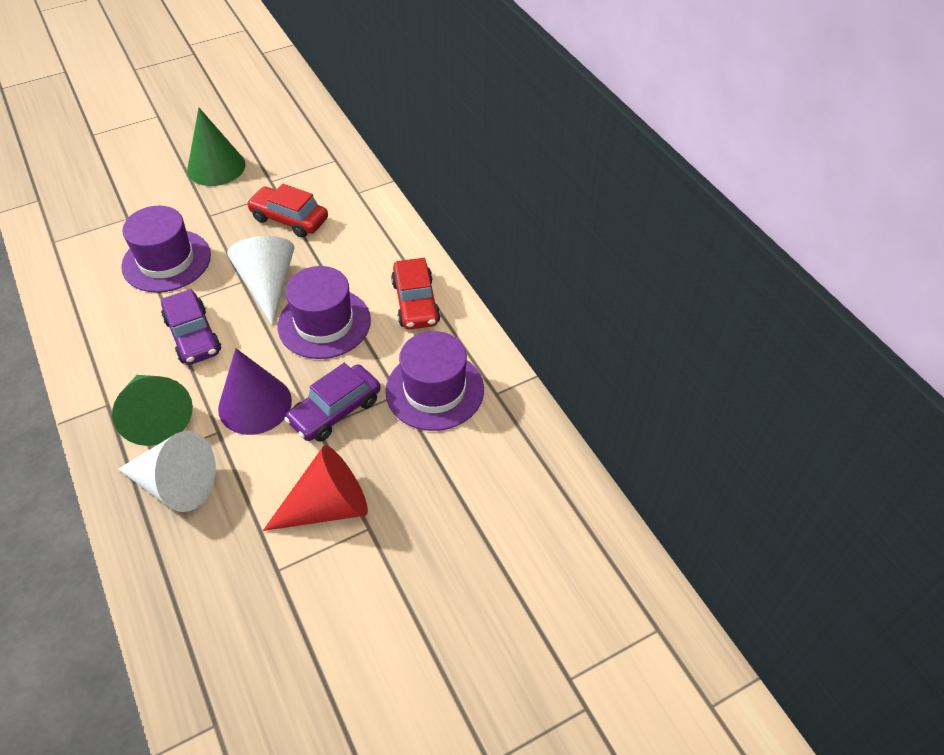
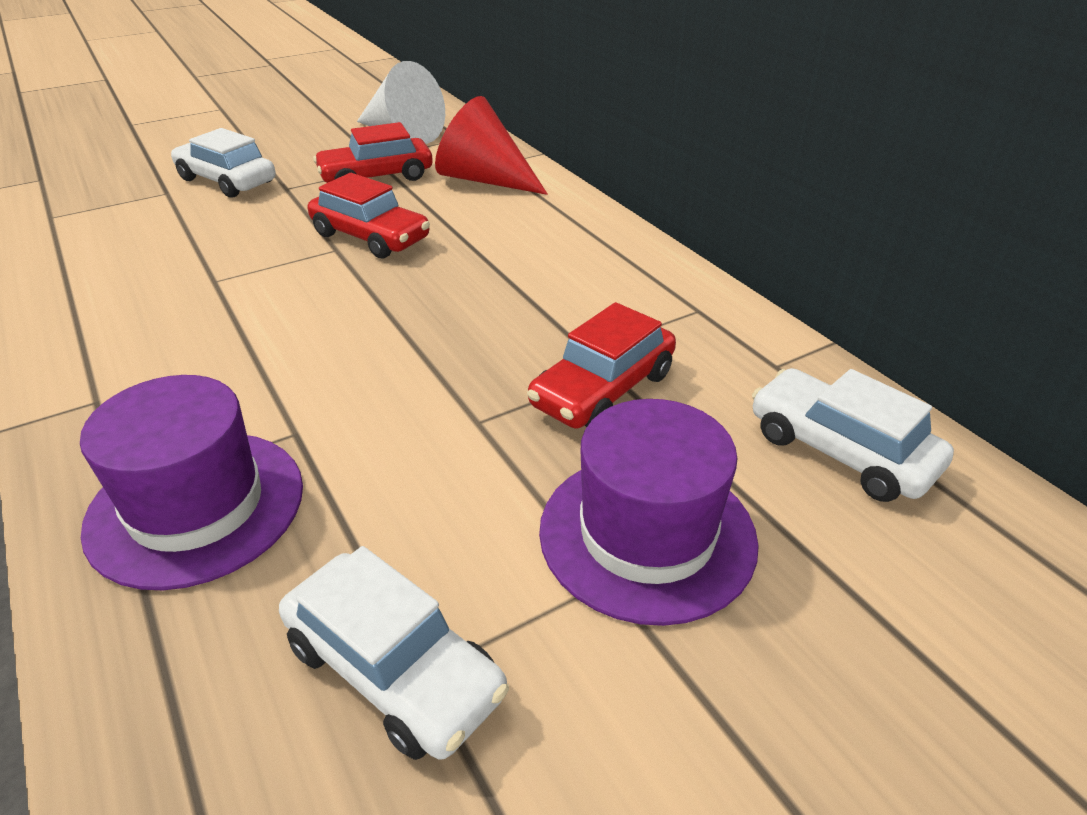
green cone: [112,375,193,446] [187,108,246,186] = 2 -> none = 0
purple car: [161,289,221,365] [284,363,381,442] = 2 -> none = 0
purple cone: [218,348,292,435] = 1 -> none = 0
purple hat: [121,206,211,293] [278,266,371,359] [385,331,484,431] = 3 -> [80,375,303,590] [539,399,759,626] = 2
red car: [246,184,328,237] [391,258,441,330] = 2 -> [308,173,430,258] [313,122,433,183] [527,302,676,429] = 3
white car: none = 0 -> [171,128,276,198] [279,546,509,760] [752,368,954,502] = 3
white cone: [118,431,216,512] [227,236,294,325] = 2 -> [357,61,445,144] = 1

